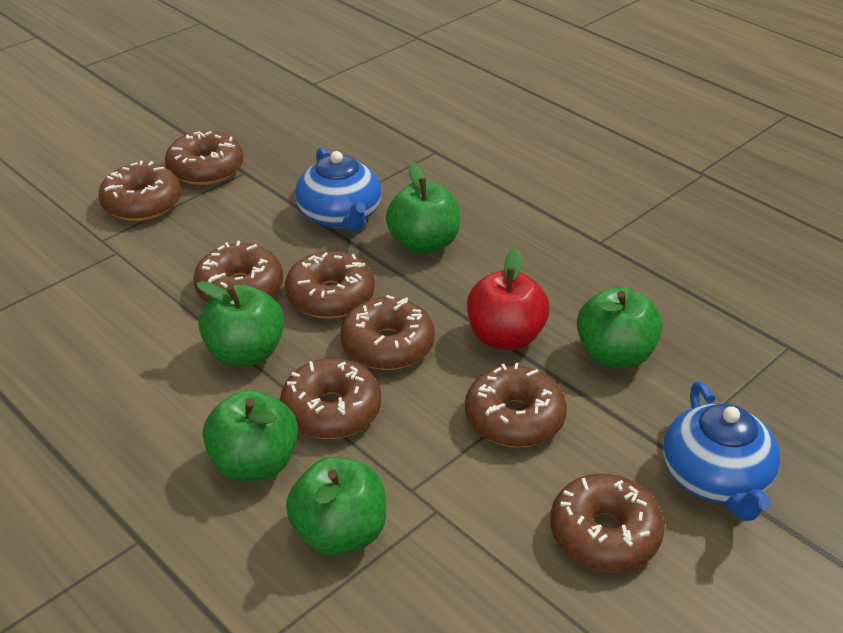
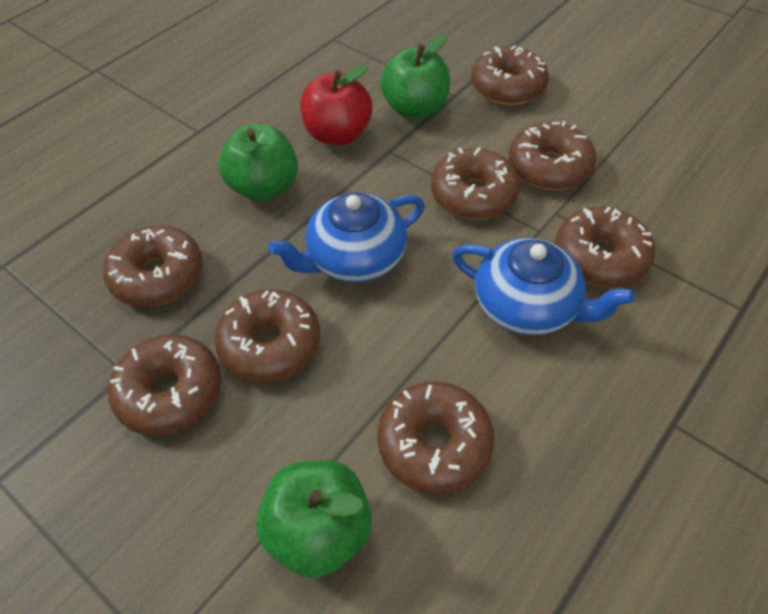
green apple: [196,281,284,366] [203,390,298,482] [286,457,386,556] [386,162,460,254] [577,287,662,368] = 5 -> [219,124,298,202] [256,460,372,578] [380,35,450,119] = 3

